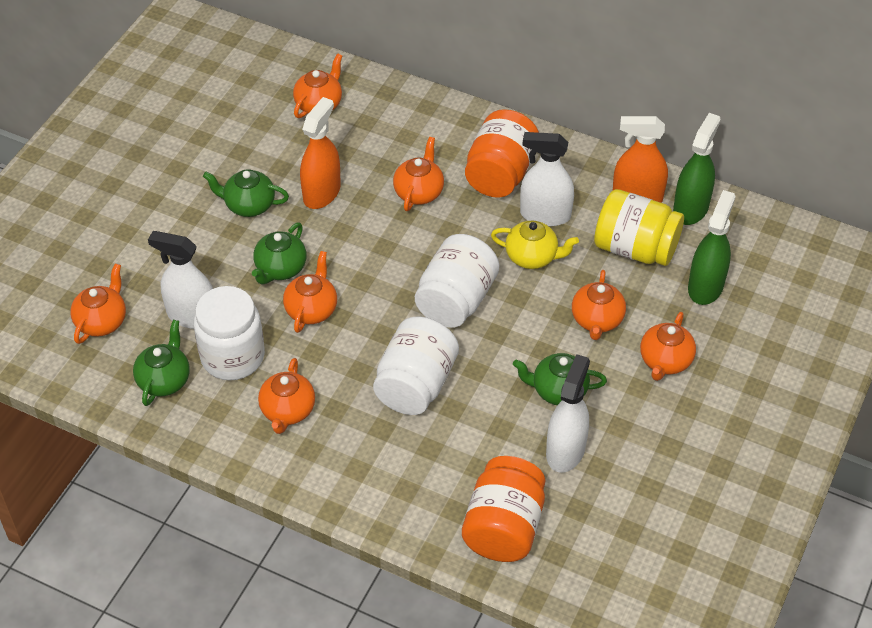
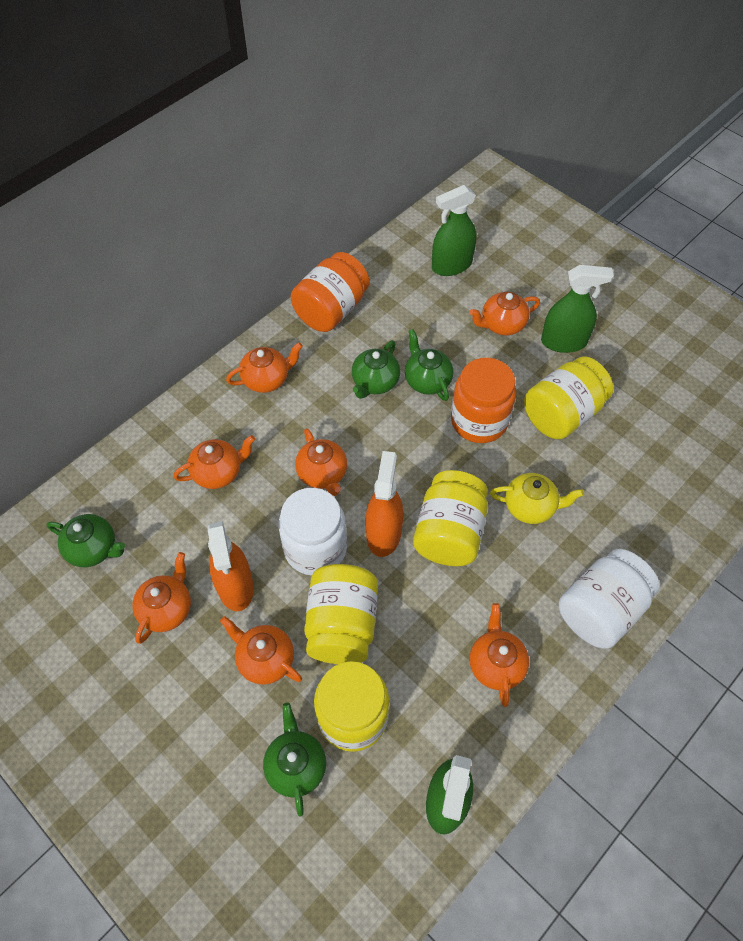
green spray bottle: [673,113,721,225] [688,190,736,305] = 2 -> [426,755,473,834] [432,185,476,276] [541,265,614,353] = 3
white jar: [194,286,265,381] [373,317,459,415] [415,234,499,328] = 3 -> [278,488,347,576] [559,549,660,649] = 2
white spray bottle: [148,231,213,329] [520,132,574,226] [546,354,590,473] = 3 -> none = 0
yellow jar: [594,189,684,266] = 1 -> [304,564,378,664] [314,661,389,752] [413,470,488,566] [524,357,613,439] = 4

